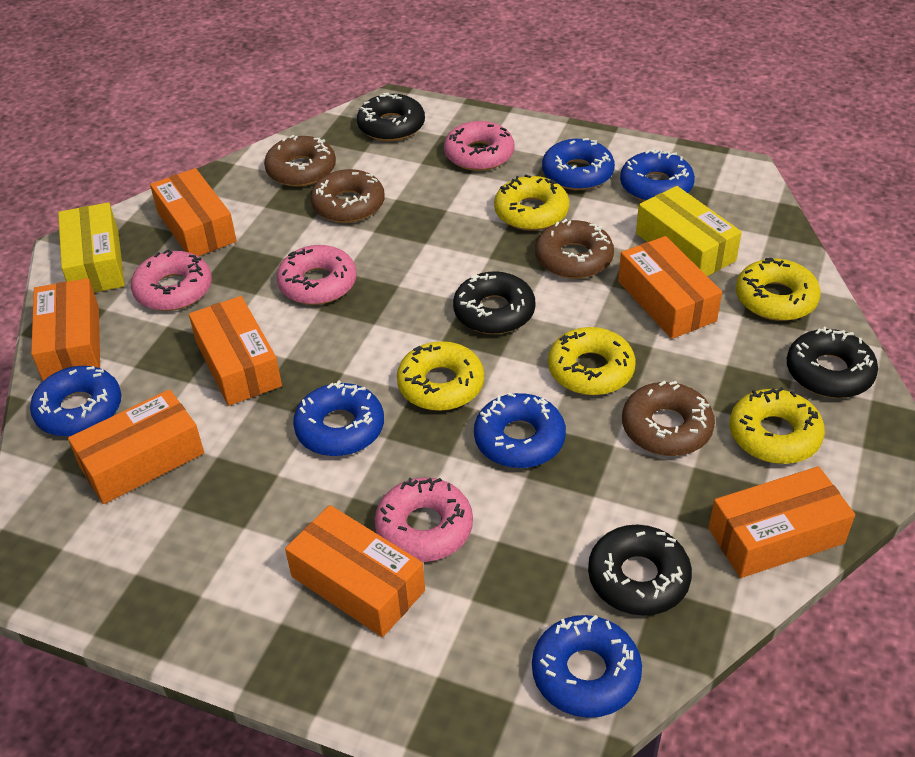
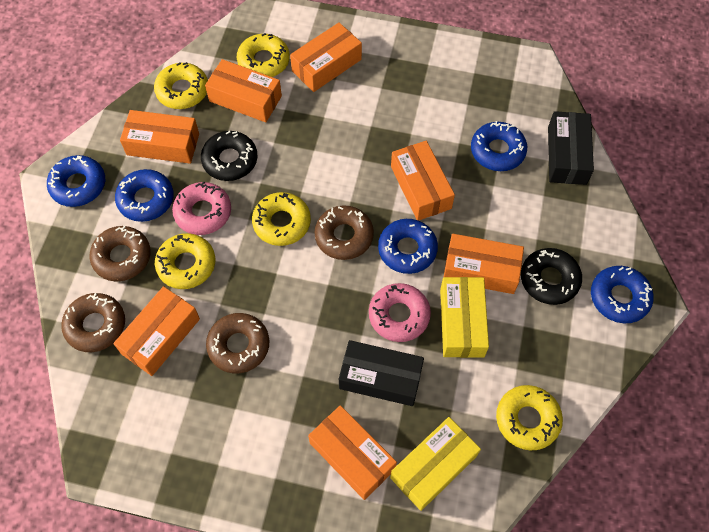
black box: none = 0 -> [339,340,424,406] [548,111,594,185] = 2
black donut: [357,93,425,141] [453,271,536,334] [588,525,692,616] [787,327,878,398] = 4 -> [201,131,257,181] [521,248,582,305] = 2
blue donut: [30,366,121,437] [293,380,384,456] [474,393,566,468] [532,615,642,718] [542,138,615,190] [620,149,695,201] = 6 -> [47,155,105,207] [115,169,174,222] [378,219,438,274] [471,121,527,171] [591,266,654,323] = 5
pink donut: [131,250,212,311] [277,245,357,305] [375,477,473,562] [444,121,515,171] = 4 -> [172,181,231,235] [369,283,431,342] = 2

